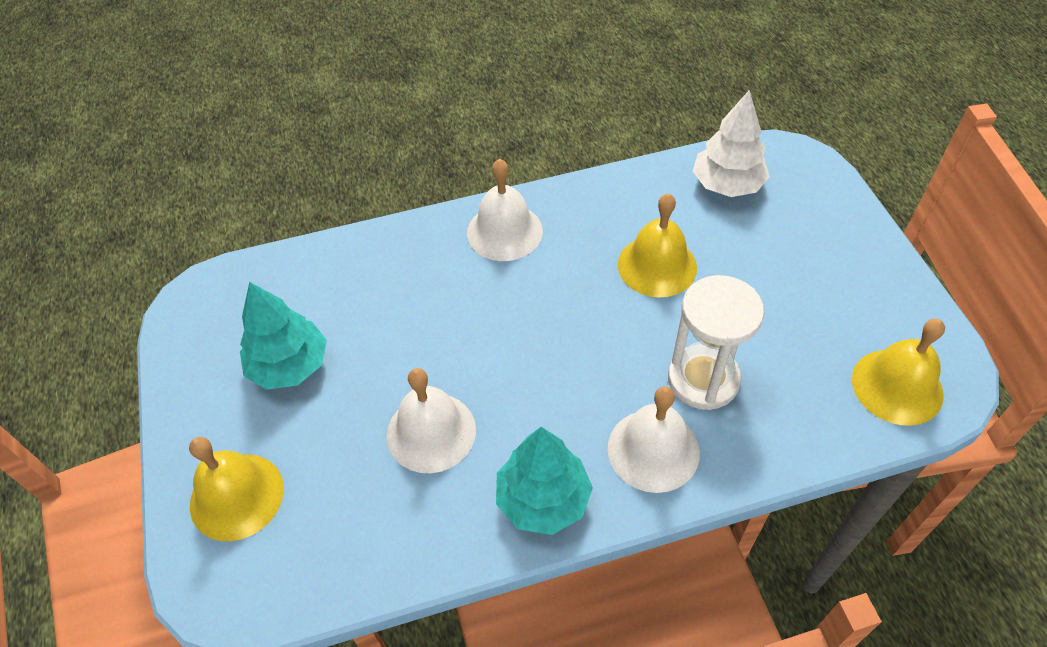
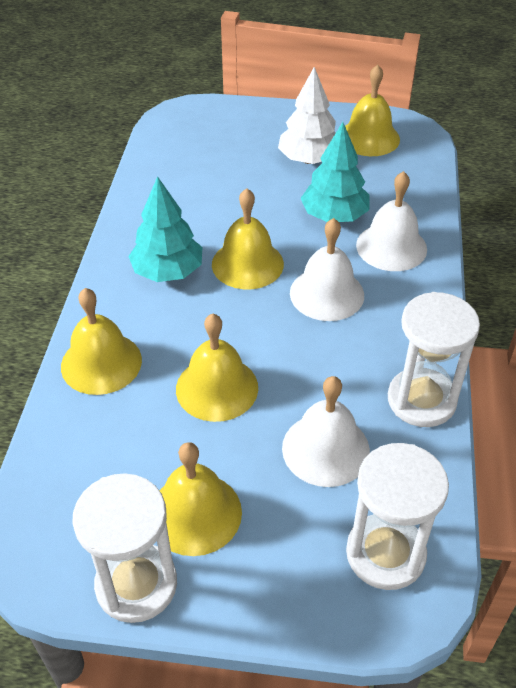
white hourglass: [668,275,764,410] = 1 -> [73,473,177,623] [346,443,449,590] [388,292,480,427] = 3
yellow bell: [189,437,284,541] [618,193,697,297] [852,319,945,426] = 3 -> [61,288,142,395] [159,442,242,556] [176,314,258,422] [212,188,284,289] [345,64,400,156] = 5

